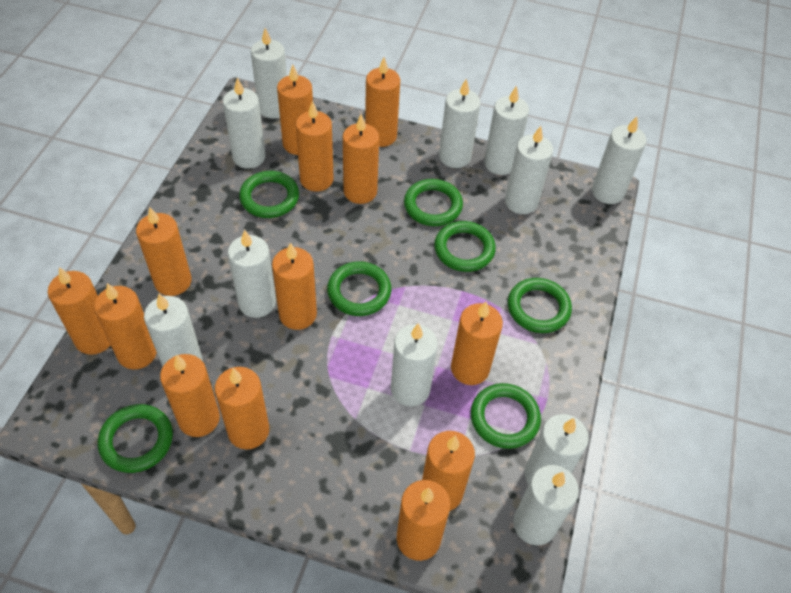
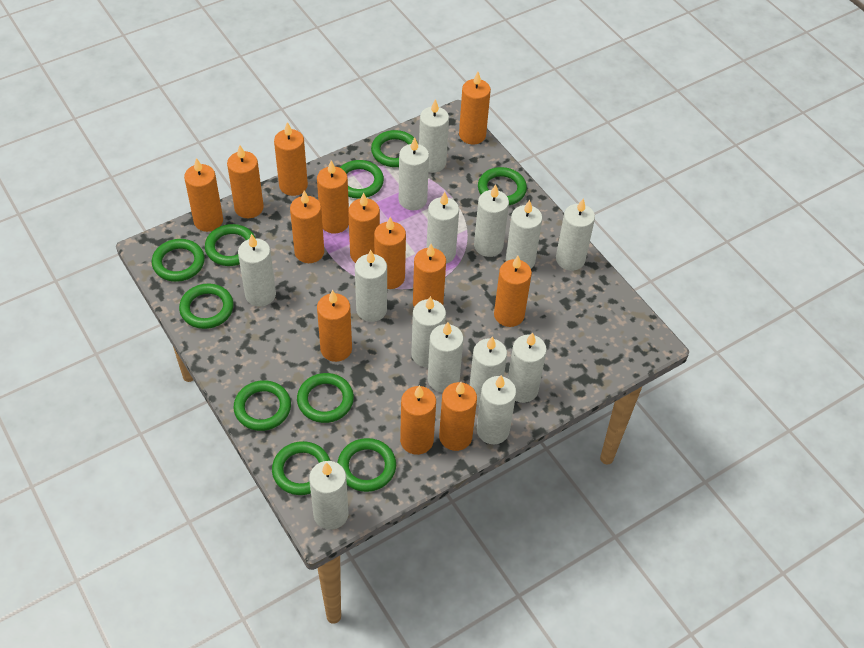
green ring: [98,404,173,473] [239,171,299,218] [327,261,391,316] [404,179,463,226] [434,221,496,272] [471,383,541,449] [508,278,572,333] = 7 -> [152,239,205,282] [179,283,234,329] [205,224,256,266] [234,380,291,431] [272,441,330,495] [297,373,354,423] [338,438,396,492] [340,160,384,199] [371,130,418,167] [478,167,527,205] = 10
white candle: [144,294,202,367] [223,78,266,169] [228,230,276,318] [251,28,287,118] [391,323,438,406] [439,78,480,168] [484,85,529,175] [505,126,553,214] [513,465,579,545] [525,414,589,484] [592,116,647,204] = 11 -> [238,234,276,307] [309,461,348,530] [355,250,387,322] [399,137,429,210] [411,296,446,367] [419,99,449,173] [427,192,459,264] [428,322,464,392] [470,336,507,405] [474,184,509,257] [477,375,516,444] [506,200,542,269] [508,332,547,403] [556,199,595,271] = 14

